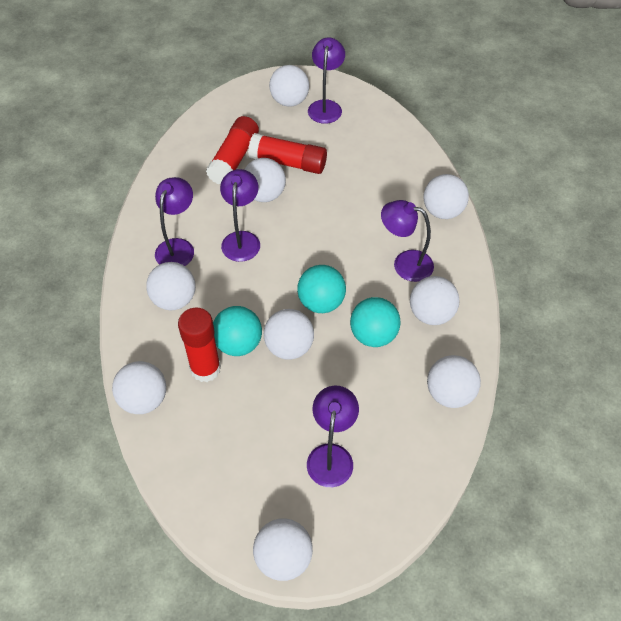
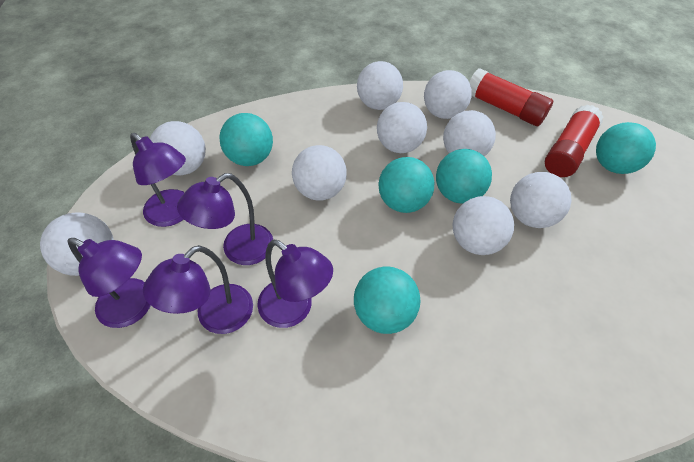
red glue stick: [178,308,221,382] [206,116,259,184] [248,133,327,174] = 3 -> [469,68,553,126] [545,105,604,177] = 2
turquoise ball: [213,306,262,356] [297,265,346,313] [350,297,401,347] = 3 -> [219,113,273,166] [354,266,421,334] [378,157,434,213] [436,149,492,204] [596,122,656,174] = 5

